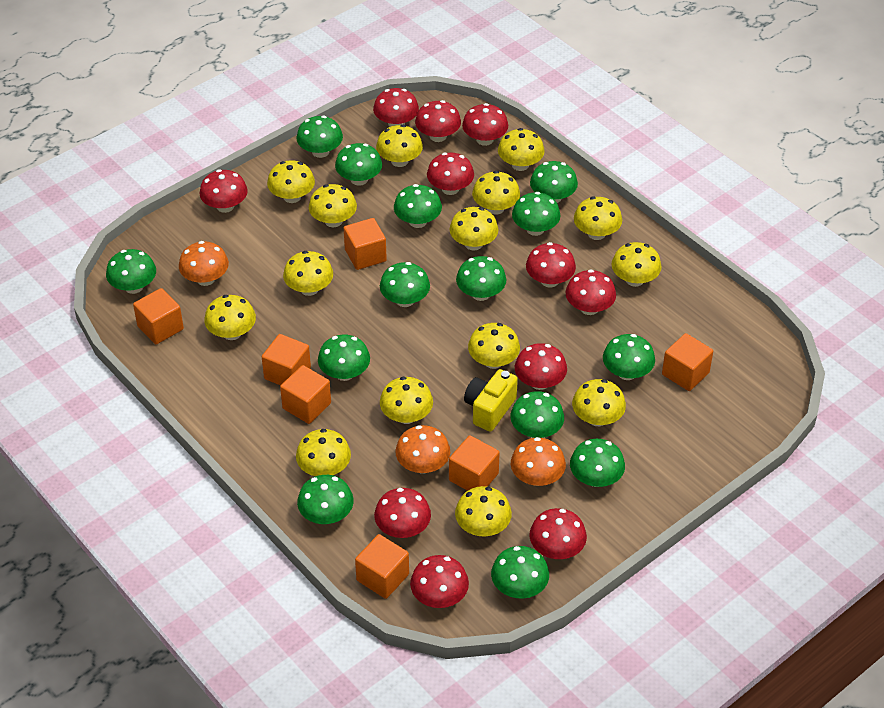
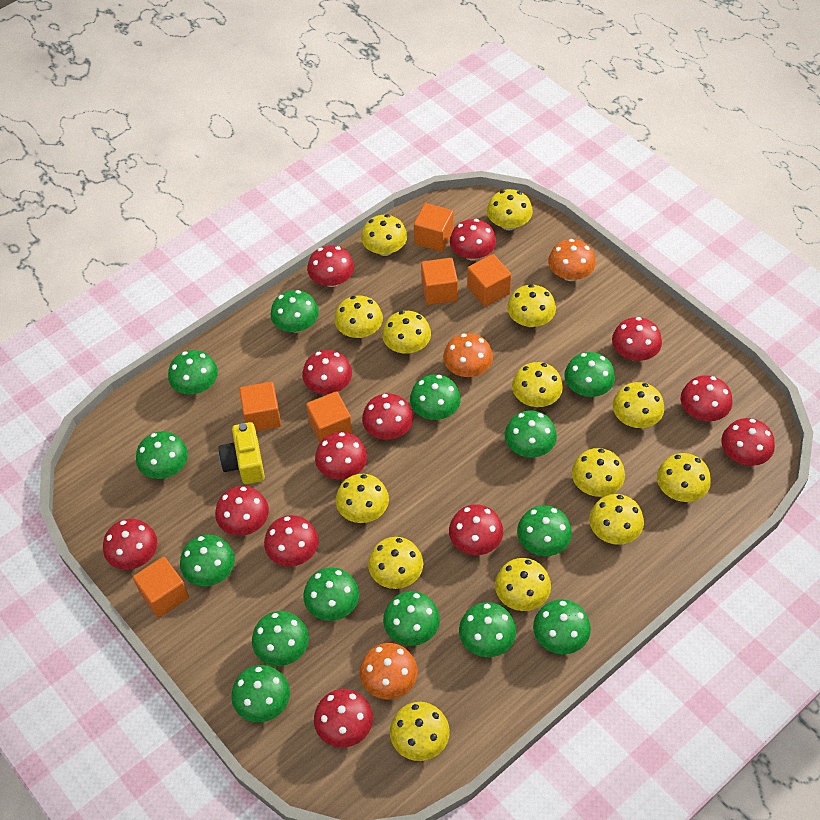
orange cube: [133,288,184,344] [262,334,311,386] [280,365,331,424] [344,218,387,270] [355,534,409,599] [449,435,500,491] [662,333,713,391] = 7 -> [133,557,189,618] [239,382,281,431] [306,391,353,443] [414,203,453,252] [421,258,458,305] [467,254,511,307] = 6
red mushroom: [199,169,248,213] [373,88,419,127] [374,488,431,538] [410,555,469,608] [415,100,461,142] [427,152,474,195] [462,103,508,146] [515,343,567,390] [526,242,576,287] [530,508,587,559] [565,269,616,315] = 11 -> [103,519,157,570] [215,486,269,536] [264,515,319,566] [302,350,352,394] [307,245,354,287] [314,689,373,748] [315,432,367,480] [362,394,413,440] [449,504,503,555] [450,219,496,261] [612,317,662,361] [681,375,732,421] [721,418,775,466] = 13
yellow mushroom: [204,295,256,340] [267,160,315,203] [283,251,333,296] [296,429,351,476] [309,184,357,227] [376,125,423,167] [380,377,433,424] [450,207,499,251] [455,486,512,536] [468,323,520,369] [472,171,520,214] [498,128,545,171] [572,379,626,426] [574,197,622,240] [611,242,662,287] = 15 -> [334,296,383,338] [336,474,389,523] [361,214,407,256] [368,537,423,589] [382,311,431,354] [390,702,450,761] [487,189,533,230] [495,558,551,611] [507,284,556,327] [512,362,563,407] [572,448,625,497] [589,494,644,545] [613,382,664,428] [657,453,711,502] = 14

